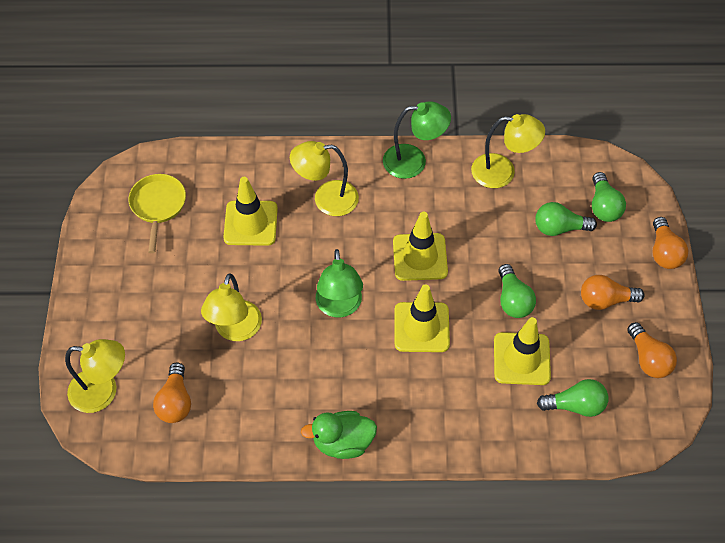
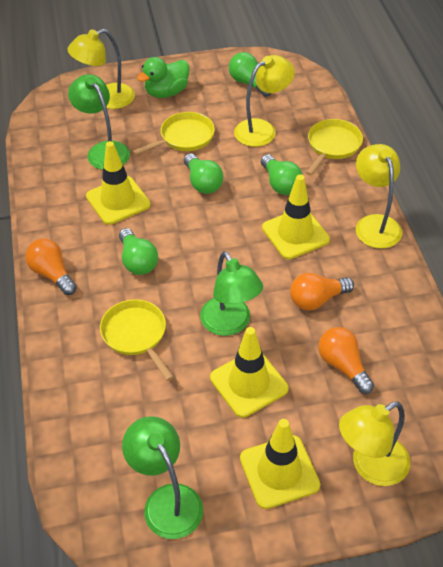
green lamp: [316,249,363,317] [383,101,451,179] = 2 -> [68,74,130,170] [122,416,203,539] [200,251,263,336] = 3
orange light bulb: [153,362,191,423] [581,275,644,310] [627,322,677,378] [653,217,688,269] = 4 -> [25,239,77,295] [290,273,354,310] [318,327,374,394] = 3
yellow pan: [128,174,186,253] = 1 -> [100,299,174,381] [132,112,215,155] [306,119,363,176] = 3

